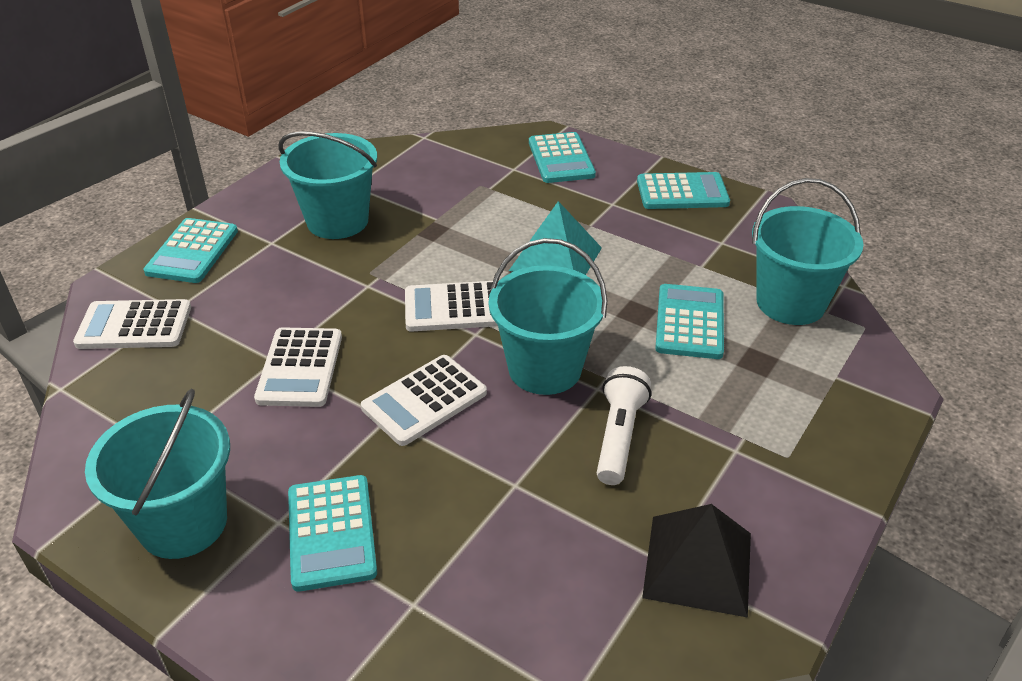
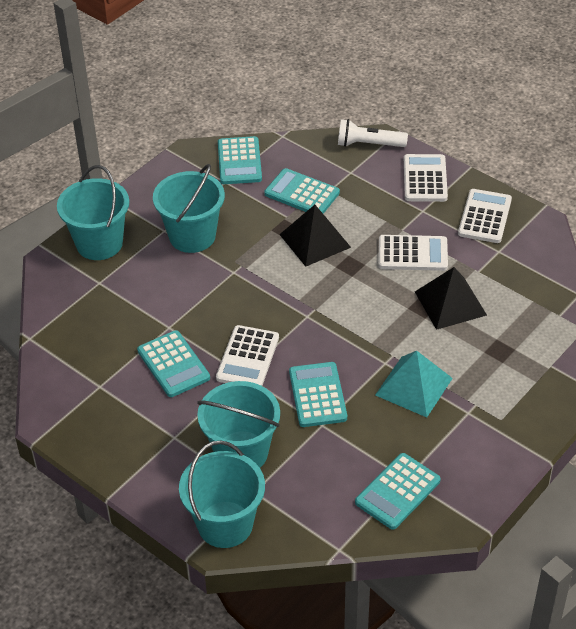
black pyramid: [642,504,751,618] = 1 -> [279,205,351,267] [415,267,487,330] = 2

